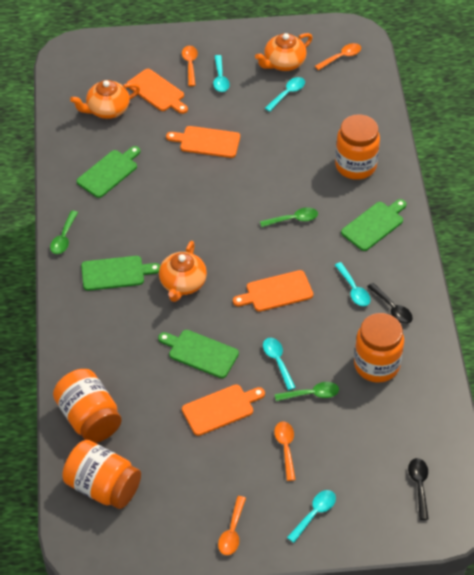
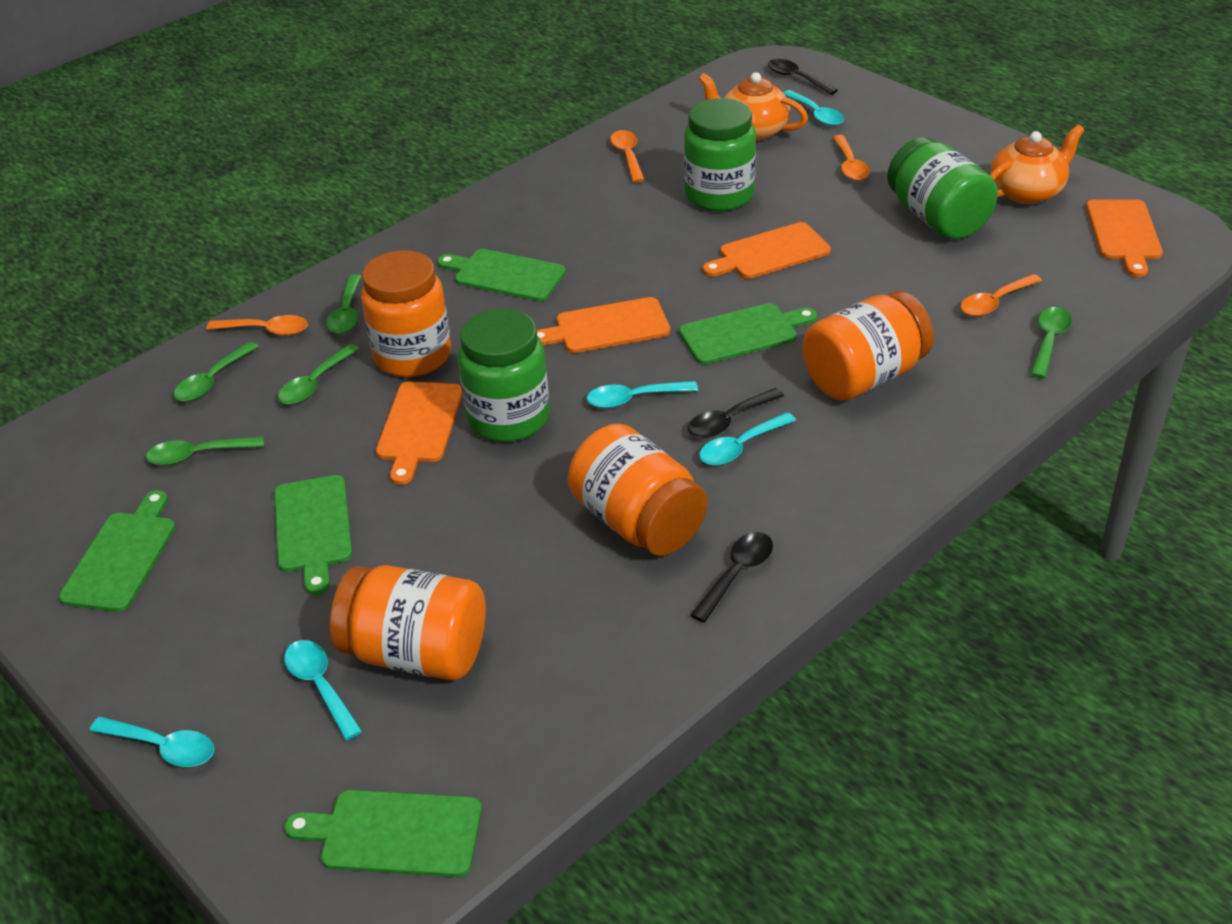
black spoon: [367,283,413,324] [408,458,429,520] = 2 -> [688,388,784,438] [691,532,773,623] [768,59,838,95] = 3
green cutting board: [77,146,140,198] [81,256,160,291] [158,330,239,378] [341,199,407,251] = 4 -> [59,490,175,612] [274,475,352,595] [284,790,482,877] [437,249,566,301] [679,303,817,365] = 5
green jar: none = 0 -> [458,309,550,442] [684,98,756,211] [887,137,998,240] = 3
green spoon: [50,210,78,254] [260,207,318,227] [275,382,339,401] = 3 -> [146,436,264,466] [174,342,259,402] [278,344,359,405] [326,274,362,334] [1030,307,1072,378] = 5
orange teapot: [70,80,140,119] [159,241,207,302] [255,33,313,71] = 3 -> [699,72,808,141] [990,125,1084,204] = 2

